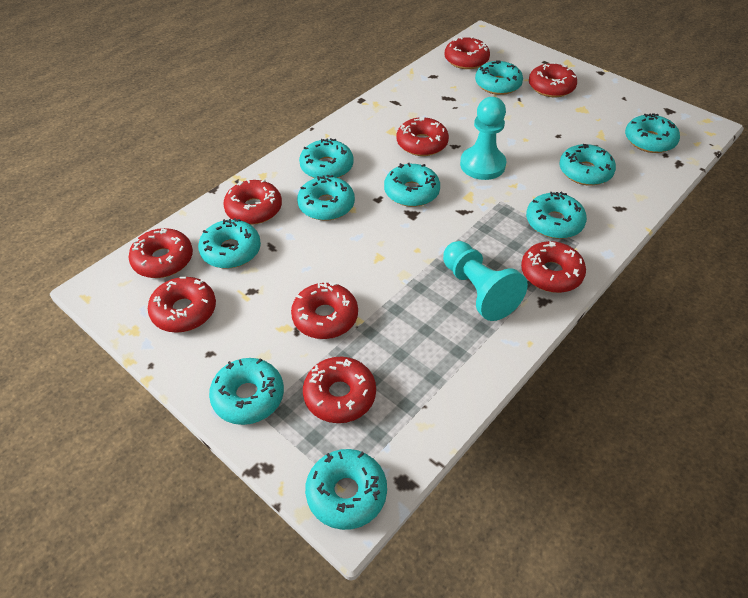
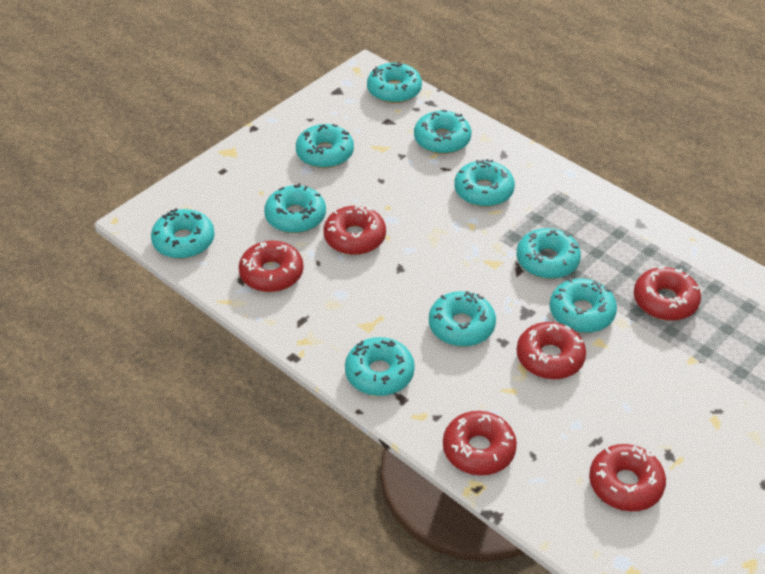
red donut: [129,228,193,278] [148,277,216,332] [223,179,282,225] [291,282,358,339] [303,357,376,423] [397,117,449,156] [445,36,490,69] [521,241,586,293] [529,62,577,97] = 9 -> [239,241,304,292] [324,205,386,255] [443,411,517,475] [517,322,586,379] [589,444,666,511] [634,267,701,321] = 6
turquoise pawn: [443,241,528,321] [460,97,506,180] = 2 -> none = 0

